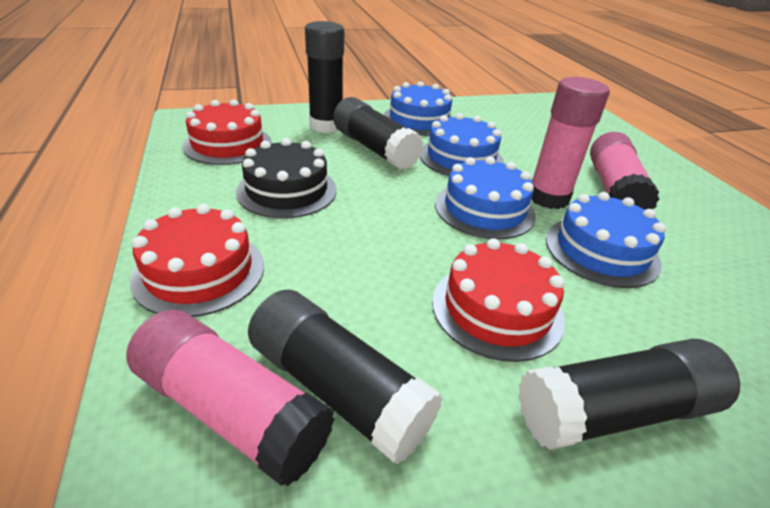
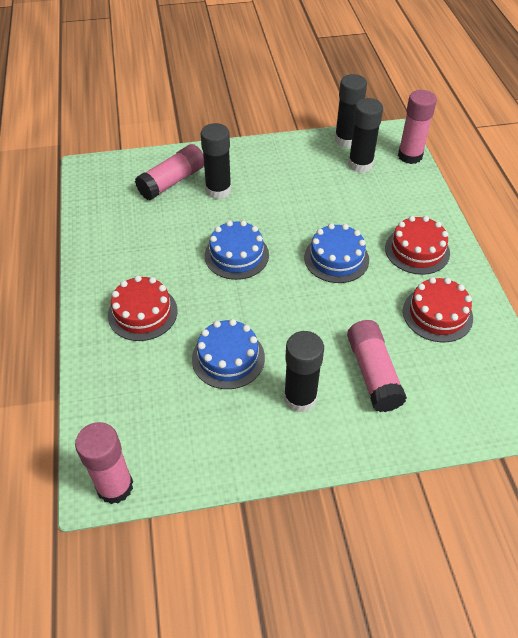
black cake: [236,138,336,218] = 1 -> none = 0
blue cake: [383,81,453,136] [420,113,504,176] [435,157,536,240] [546,192,666,288] = 4 -> [192,319,265,389] [205,220,269,280] [304,223,369,283] = 3
pink glue stick: [126,310,335,487] [532,77,610,209] [590,132,660,210] = 3 -> [75,422,133,504] [135,144,204,200] [347,320,407,412] [398,90,437,164] = 4

